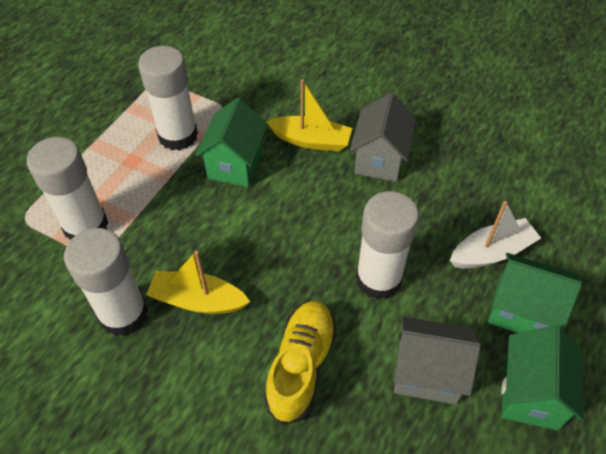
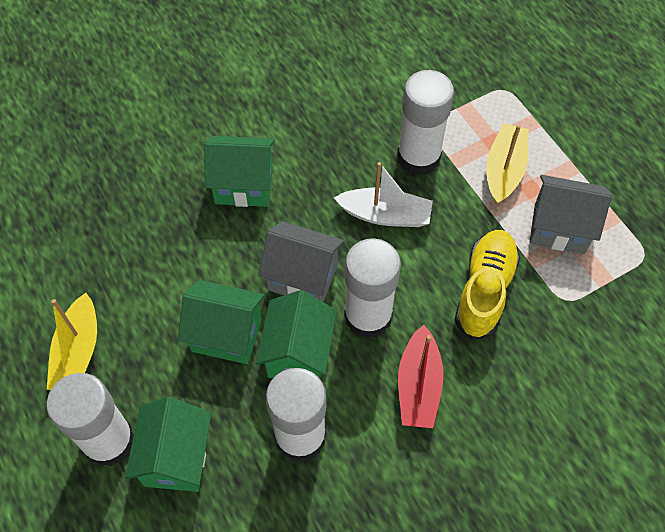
green house: [195,98,268,187] [488,253,582,333] [501,326,584,430] = 3 -> [125,397,211,492] [178,280,265,364] [204,136,275,207] [256,290,337,378] = 4
red boat: none = 0 -> [398,325,444,428] = 1

